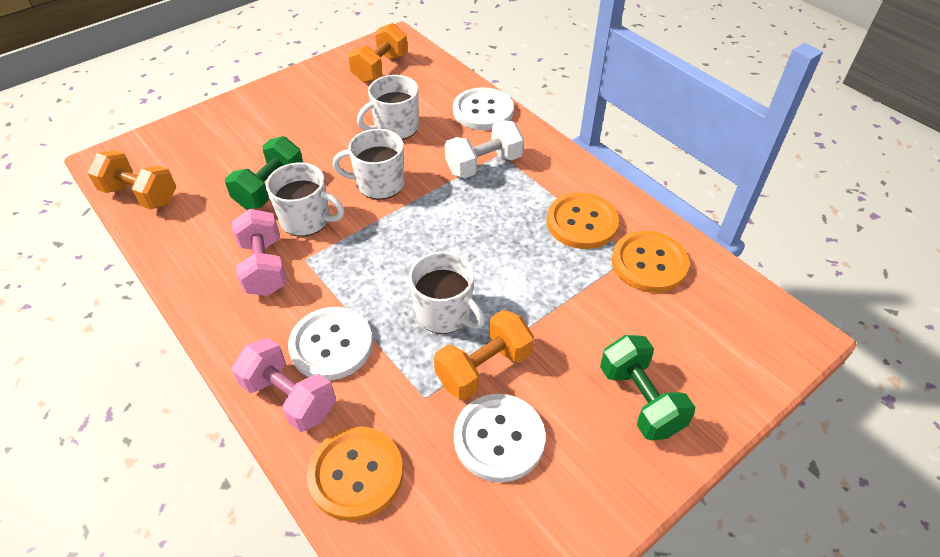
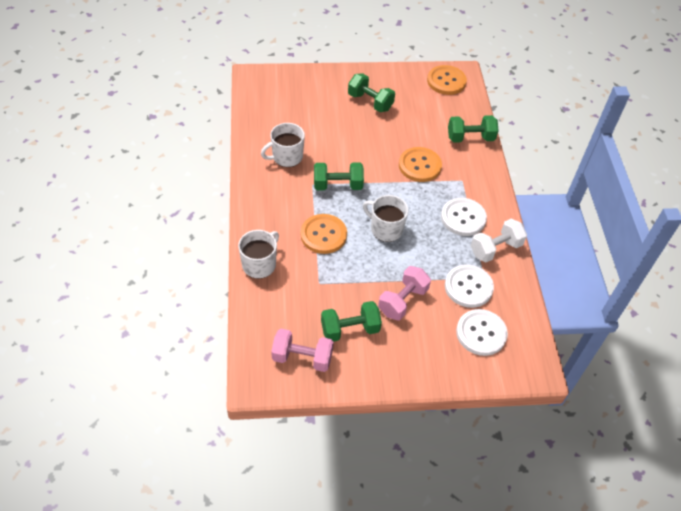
green dumbbell: [225,136,303,209] [600,335,695,441] = 2 -> [314,162,364,190] [321,301,382,342] [348,73,395,112] [448,115,499,143] = 4
orange dumbbell: [87,150,176,209] [348,23,408,83] [434,310,534,400] = 3 -> none = 0
white mug: [266,163,345,237] [333,129,404,200] [357,75,419,140] [409,251,485,334] = 4 -> [238,230,279,279] [261,123,305,167] [363,195,408,242] = 3

